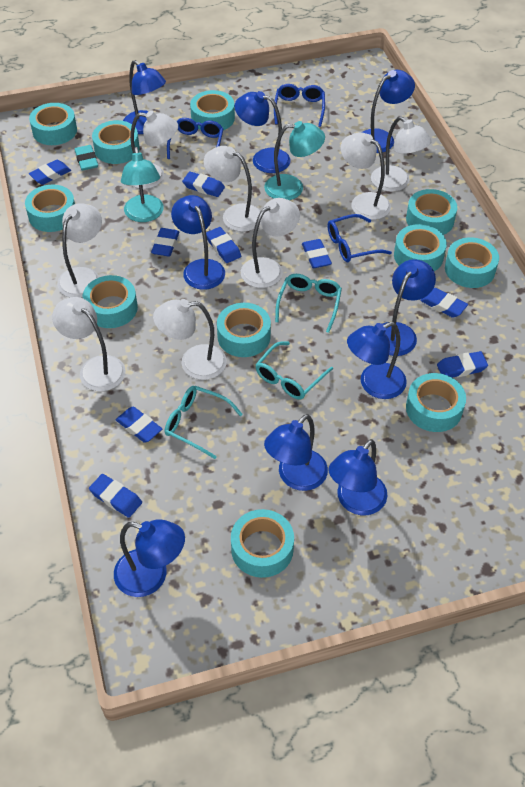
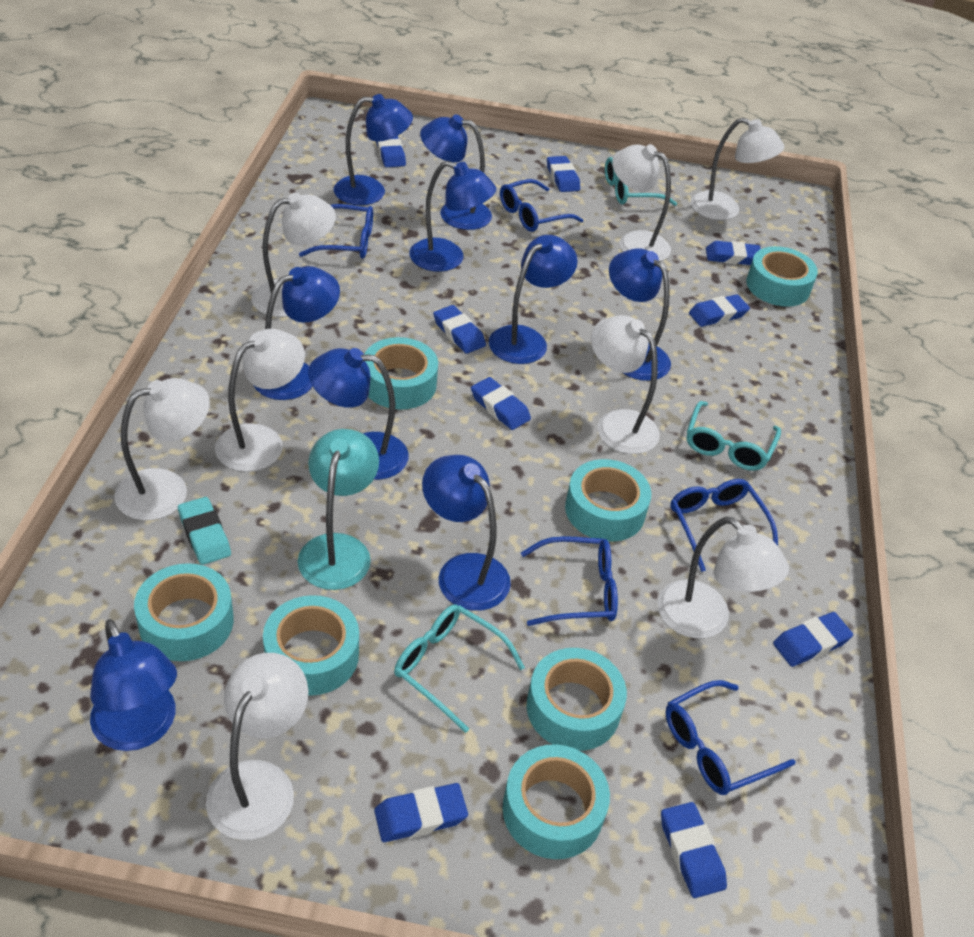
blue glasses: [167,118,223,159] [274,84,325,127] [327,214,392,262] = 3 -> [299,204,373,259] [500,179,583,232] [521,536,618,626] [665,680,796,795] [670,479,778,572] = 5
turquoise lamp: [121,147,164,222] [264,121,325,200] = 2 -> [298,429,379,590] = 1
turquoise tape: [25,184,75,232] [29,103,77,145] [83,275,138,328] [92,120,140,164] [190,90,235,130] [217,303,271,357] [231,509,294,578] [394,224,447,271] [406,189,457,235] [406,373,466,432] [445,237,499,288] = 11 -> [134,563,234,661] [263,595,359,696] [364,337,438,410] [502,744,610,859] [526,648,627,751] [565,459,651,542] [746,246,818,307] = 7

